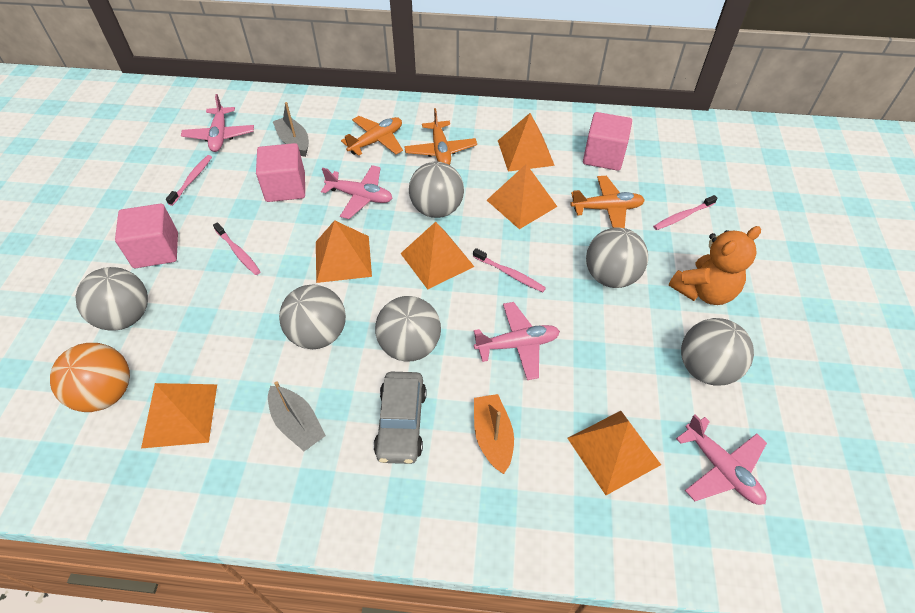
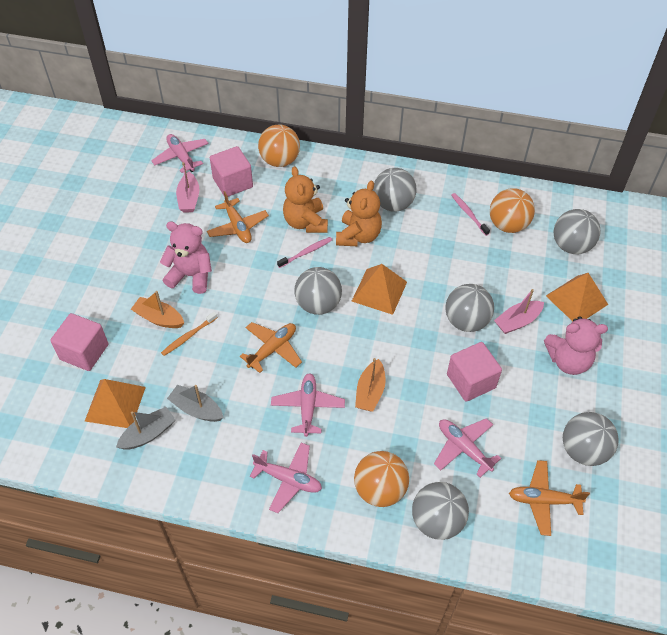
grey car: [374,372,426,464] = 1 -> none = 0
orange ball: [50,343,130,412] = 1 -> [258,124,300,167] [354,451,409,507] [490,188,535,233] = 3
orange boat: [474,394,514,474] = 1 -> [131,291,184,328] [355,358,386,412] = 2
orange pyramid: [141,383,217,448] [316,220,372,283] [400,222,475,289] [487,164,557,229] [498,113,555,172] [568,411,661,495] = 6 -> [85,379,146,428] [352,264,407,315] [546,273,608,321] = 3
orange teddy bear: [669,226,761,305] = 1 -> [283,166,328,233] [336,181,382,246] = 2
orange toothbrush: none = 0 -> [161,311,218,356] = 1
pink boat: none = 0 -> [176,162,200,213] [494,289,544,334] = 2
pink teddy bear: none = 0 -> [160,222,212,294] [544,316,608,375] = 2
pink toothbrush: [166,155,212,206] [213,222,261,275] [473,248,546,292] [653,195,718,230] = 4 -> [277,237,332,268] [452,193,490,236] = 2

